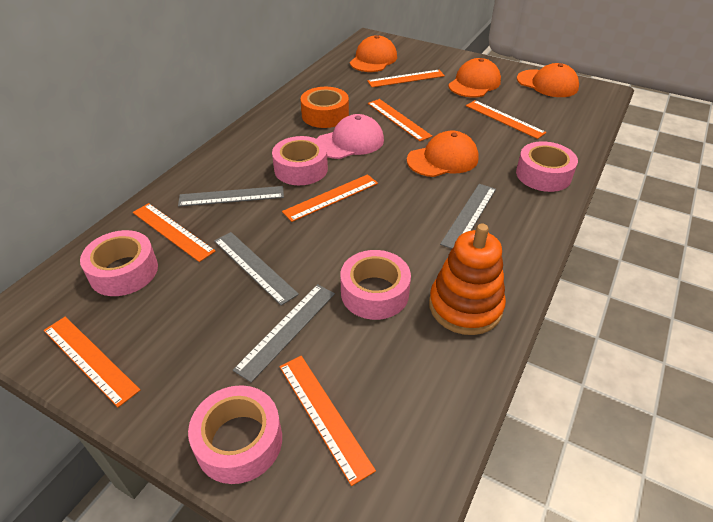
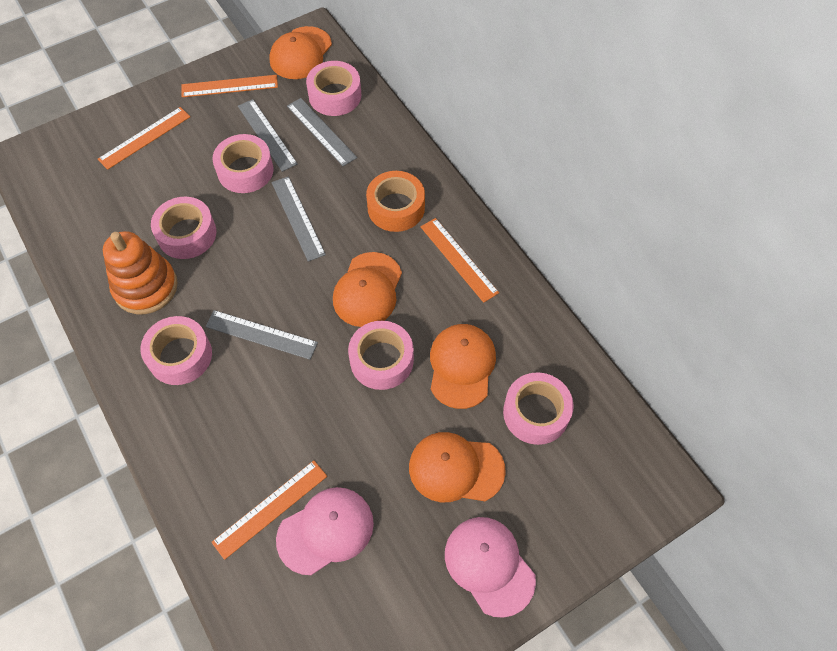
orange ruler: [44,317,140,407] [133,203,215,262] [279,356,376,486] [282,174,378,222] [367,70,445,87] [368,99,432,141] [466,100,547,139] = 7 -> [98,107,190,170] [182,75,278,97] [211,460,327,560] [421,218,499,303] = 4
pink cap: [317,114,384,159] = 1 -> [276,487,374,575] [445,517,536,618] = 2
pink tape: [80,230,158,296] [188,385,282,484] [272,136,328,185] [340,250,411,320] [516,141,578,192] = 5 -> [141,316,212,385] [151,197,216,259] [213,134,273,193] [306,61,361,116] [348,321,414,390] [503,372,574,445] = 6

